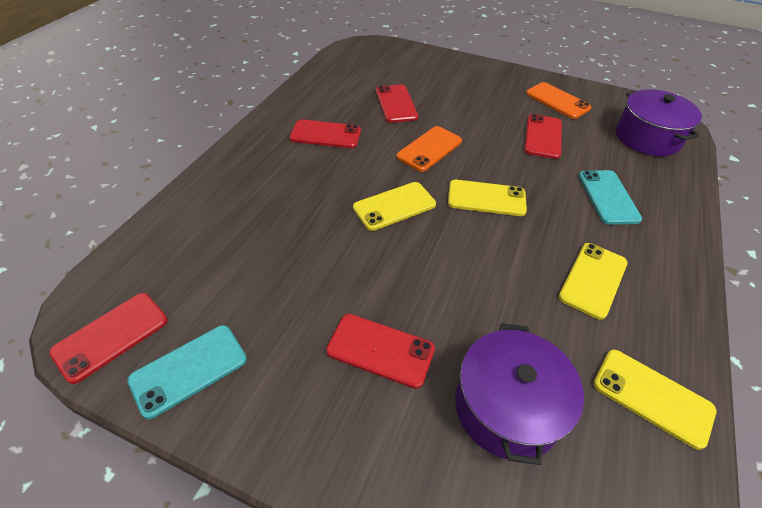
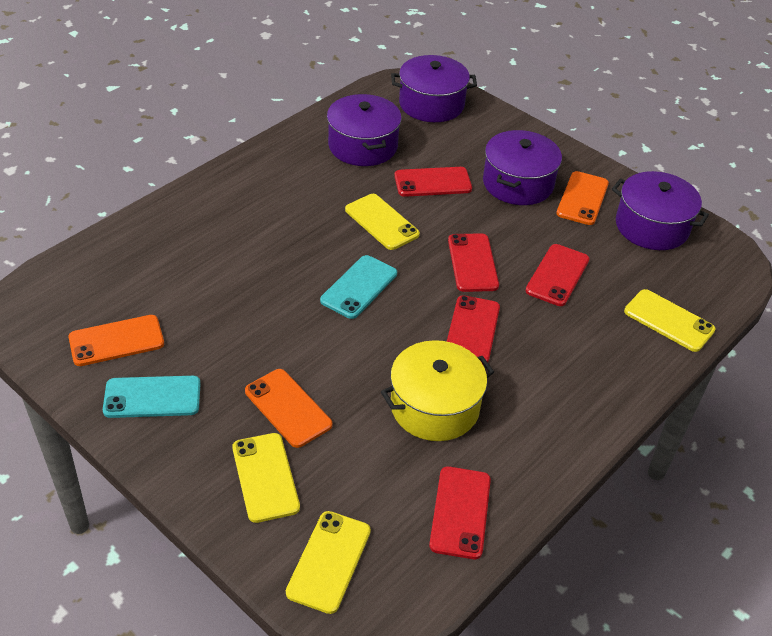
orange phone: [396,126,462,172] [526,82,591,119] = 2 -> [69,315,164,366] [245,369,332,448] [556,171,609,225] = 3
purple pot: [455,323,584,465] [616,89,702,156] = 2 -> [327,94,402,166] [391,55,477,122] [483,130,562,205] [612,171,709,250] = 4
yellow pot: none = 0 -> [381,340,494,441] = 1

